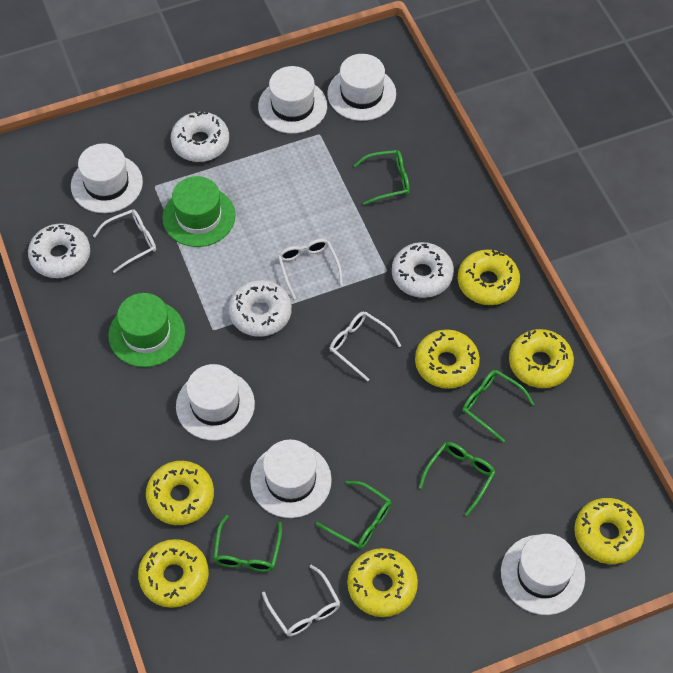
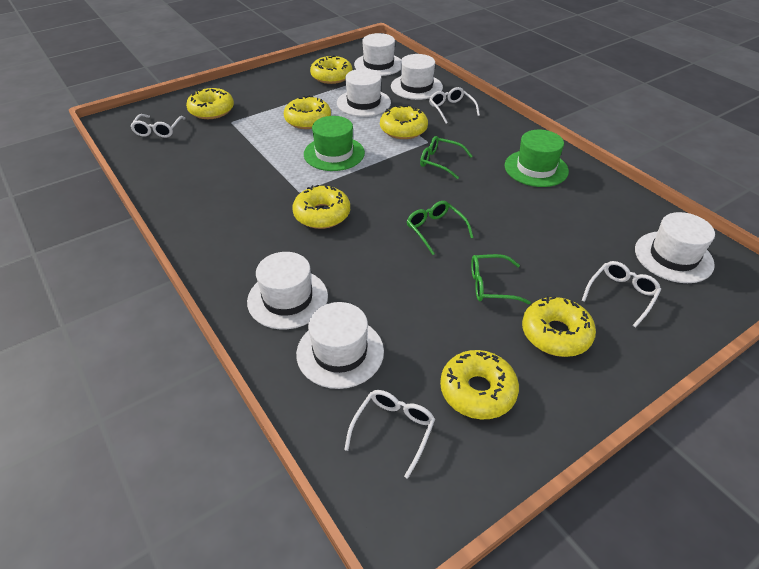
green glasses: [213,515,282,572] [316,481,391,549] [353,150,410,205] [419,442,496,516] [462,370,534,442] = 5 -> [407,201,474,255] [420,136,472,179] [471,254,531,304] = 3
white donut: [28,223,90,278] [171,111,229,162] [229,280,292,337] [392,242,454,298] = 4 -> none = 0

